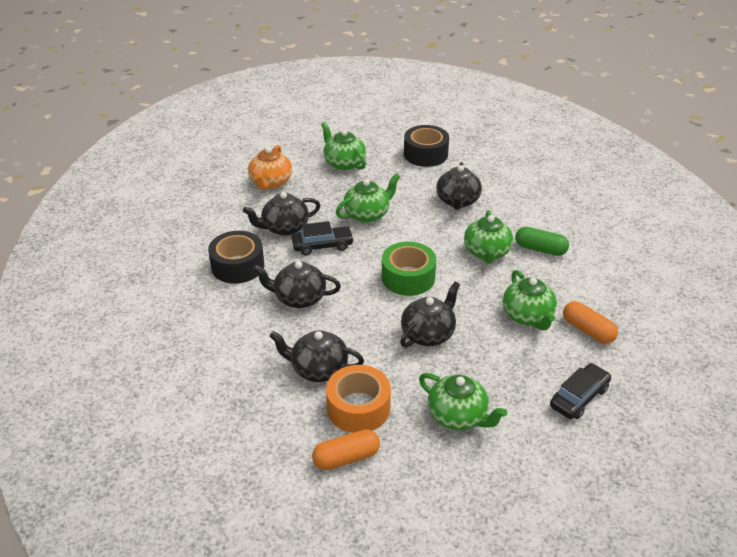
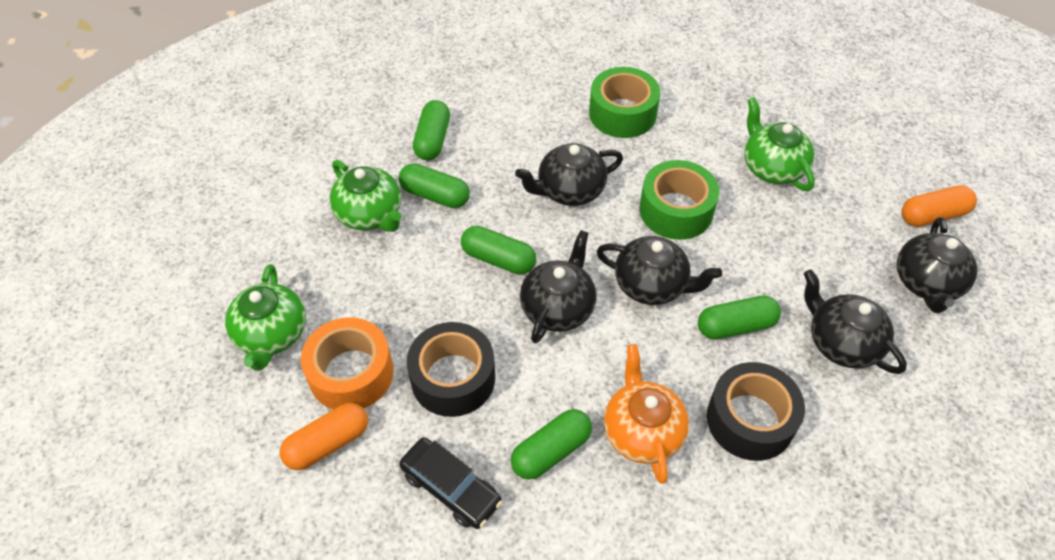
black car: [292,221,354,255] [550,363,611,419] = 2 -> [399,437,502,529] = 1
green capsule: [515,227,569,256] = 1 -> [399,163,470,208] [413,100,450,160] [461,226,536,275] [511,409,592,480] [698,295,781,340] = 5
green tape: [382,242,436,296] = 1 -> [589,67,660,138] [639,160,719,240] = 2
green teapot: [321,122,366,171] [336,173,400,223] [419,373,507,430] [464,210,513,264] [502,270,557,331] = 5 -> [225,264,306,371] [330,160,402,232] [744,97,815,191] = 3

